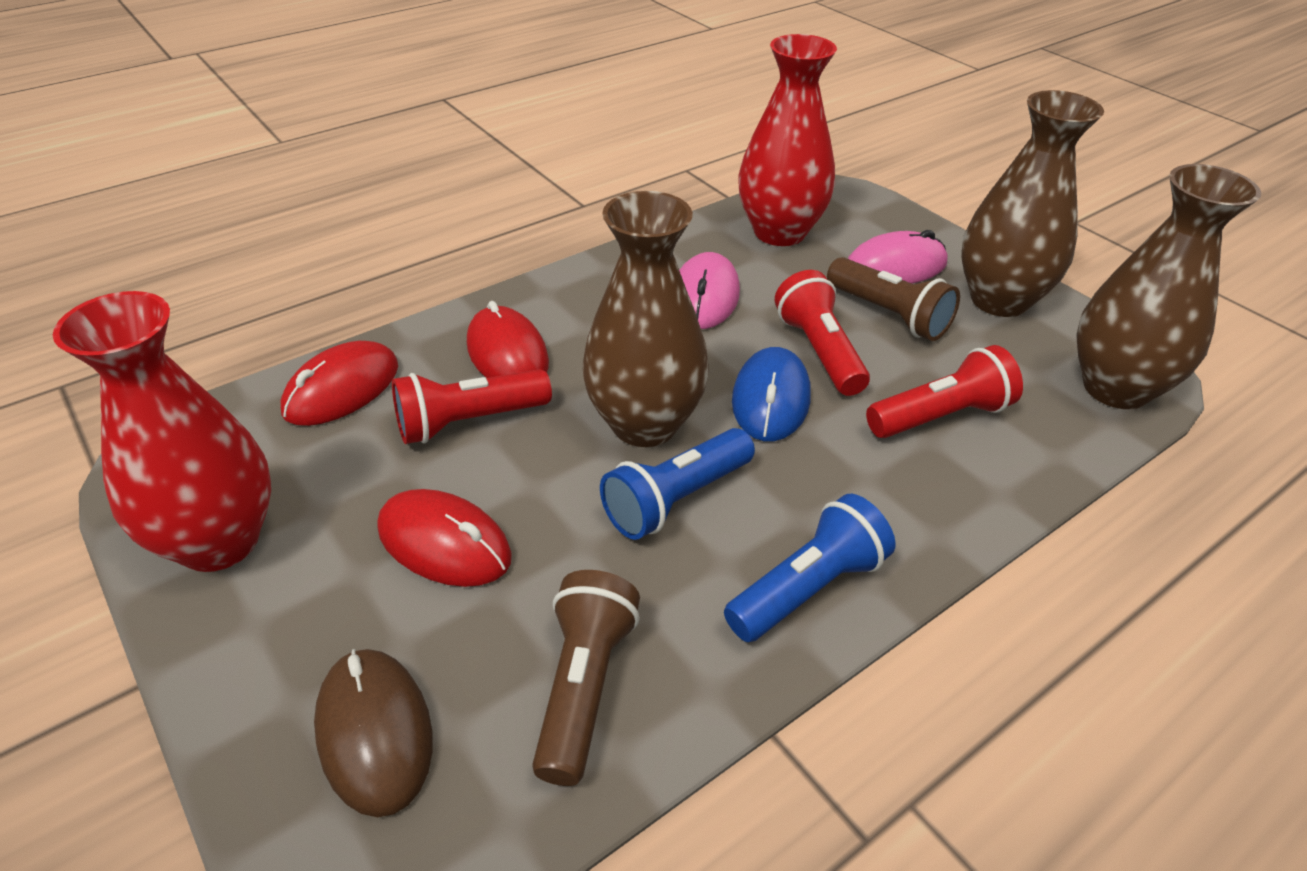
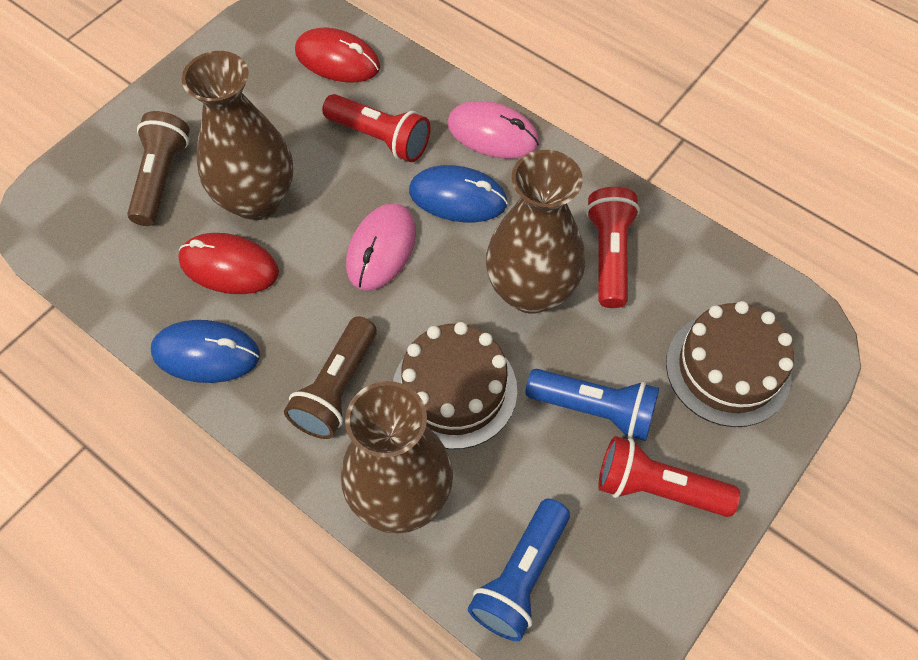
blue mouse: [732,347,811,441] = 1 -> [151,320,260,383] [409,165,508,222] = 2
brown cake: none = 0 -> [393,322,517,449] [666,301,794,427] = 2
brown mouse: [314,649,432,817] = 1 -> none = 0
red mouse: [281,341,398,426] [378,489,512,587] [467,301,549,378] = 3 -> [178,233,279,294] [295,28,380,82] = 2
red vase: [53,291,271,572] [738,34,837,246] = 2 -> none = 0

